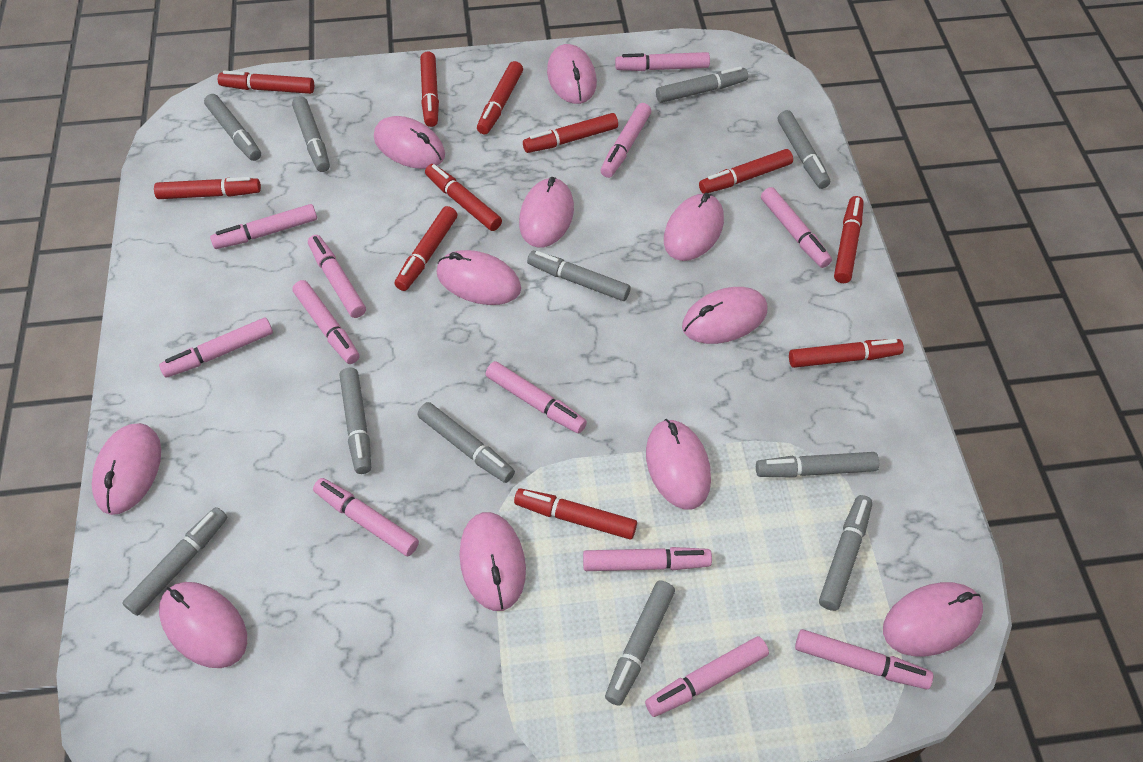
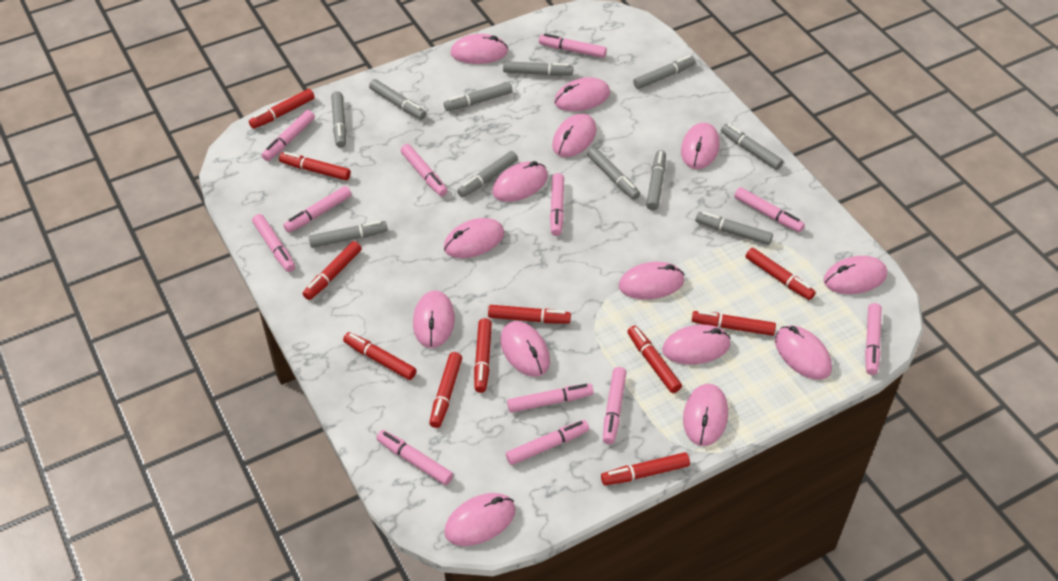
pink mouse: [92,423,161,515] [159,582,247,668] [374,116,445,169] [437,250,521,305] [459,512,526,611] [519,177,574,247] [547,44,597,104] [646,419,711,509] [664,193,724,261] [682,287,768,344] [883,582,983,656] = 11 -> [413,290,455,348] [444,218,504,258] [444,493,516,546] [450,34,508,64] [492,161,548,202] [500,321,550,377] [552,114,596,157] [554,77,610,111] [619,262,684,299] [662,325,731,365] [681,123,720,169] [683,384,728,446] [775,326,832,380] [823,256,887,294] = 14

